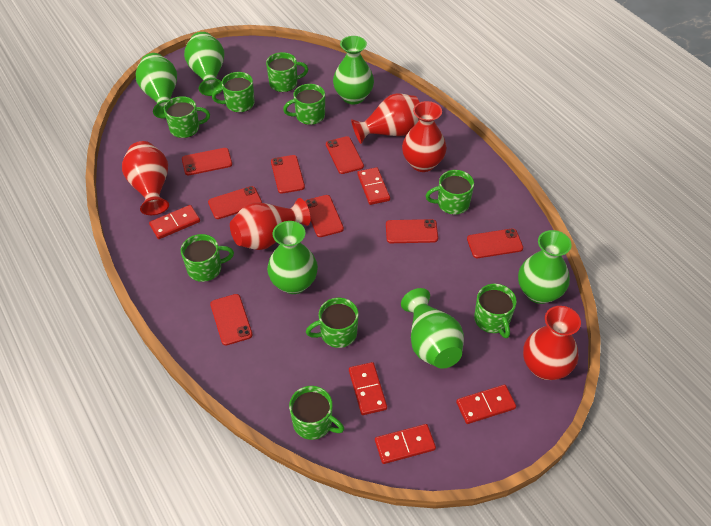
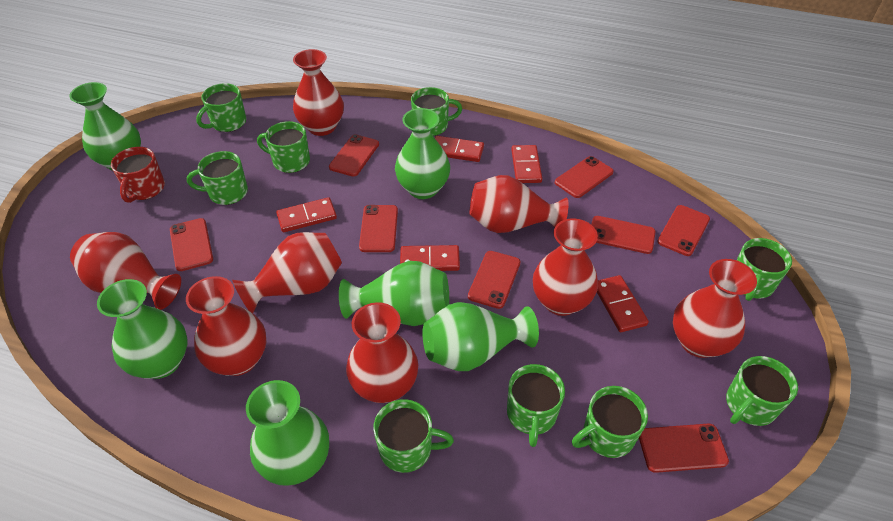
red mug: none = 0 -> [111,147,165,203] = 1
red vase: [122,141,169,215] [230,198,310,250] [351,93,420,144] [402,101,447,172] [523,306,581,380] = 5 -> [70,232,181,310] [186,276,266,376] [232,232,342,313] [293,49,344,136] [346,302,418,403] [469,175,569,233] [533,218,598,316] [673,259,757,358] = 8

